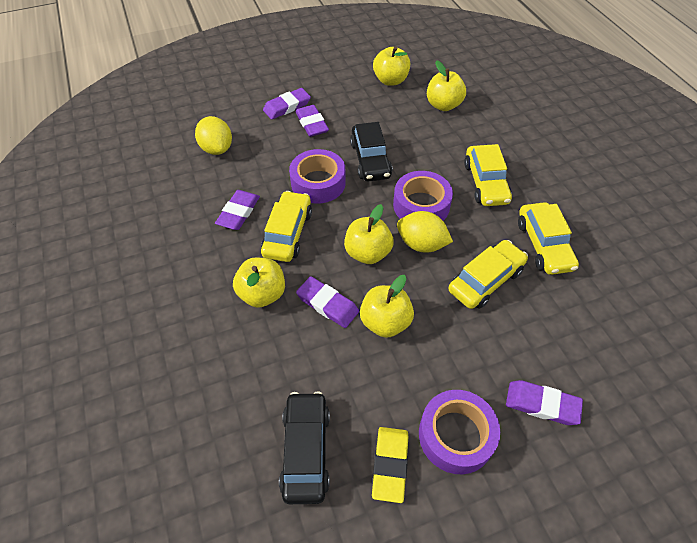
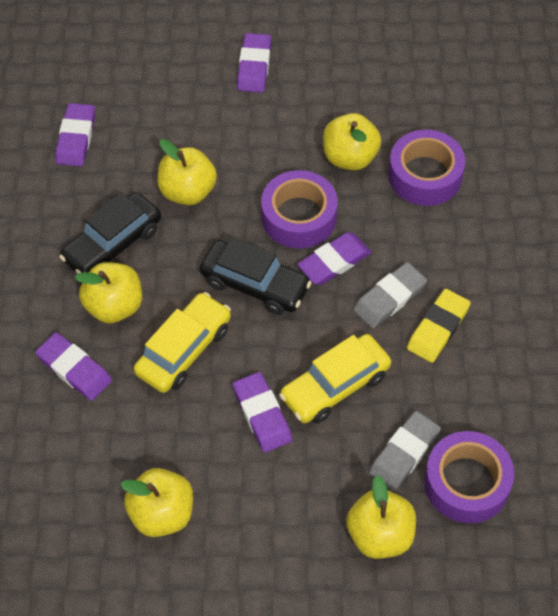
grey eraser: none = 0 -> [353,262,427,328] [369,411,441,491] = 2
yellow car: [261,191,312,262] [448,240,528,309] [464,144,512,206] [518,202,579,275] = 4 -> [134,292,231,393] [279,334,391,423] = 2
yellow lemon: [195,116,232,155] [397,211,453,253] = 2 -> none = 0

